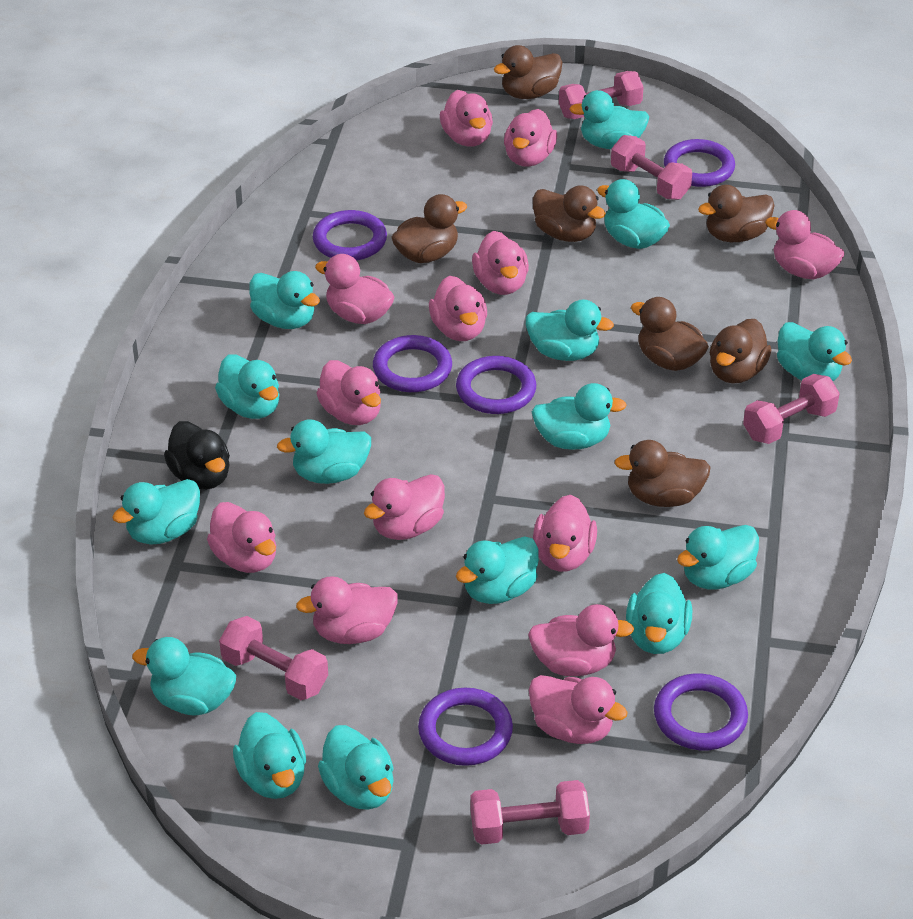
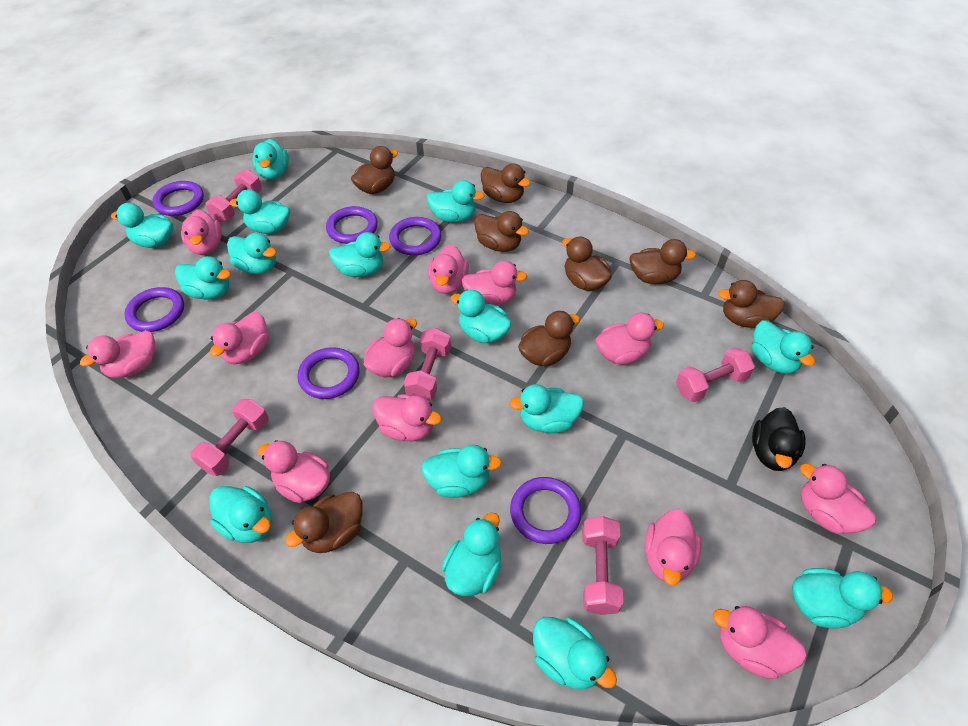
brown duck: [391,194,467,263] [494,45,563,99] [533,185,606,242] [614,440,711,507] [631,297,709,371] [698,185,775,242] [709,319,771,384] = 7 -> [285,492,363,553] [351,146,398,194] [474,211,529,252] [481,163,530,203] [518,311,580,366] [562,236,612,291] [629,239,696,284] [718,280,785,328] = 8
pink duck: [207,502,276,573] [296,576,398,644] [315,254,394,324] [316,360,381,425] [364,474,445,540] [429,276,487,341] [440,90,493,147] [472,231,529,295] [504,109,557,167] [528,604,634,676] [529,675,628,744] [533,495,597,572] [765,210,845,279] = 13 -> [80,330,155,378] [181,209,222,255] [210,312,269,364] [258,440,330,503] [363,318,417,377] [372,394,442,442] [428,245,469,294] [461,261,527,306] [595,313,664,365] [644,509,702,586] [713,606,807,679] [800,464,876,534] = 12

